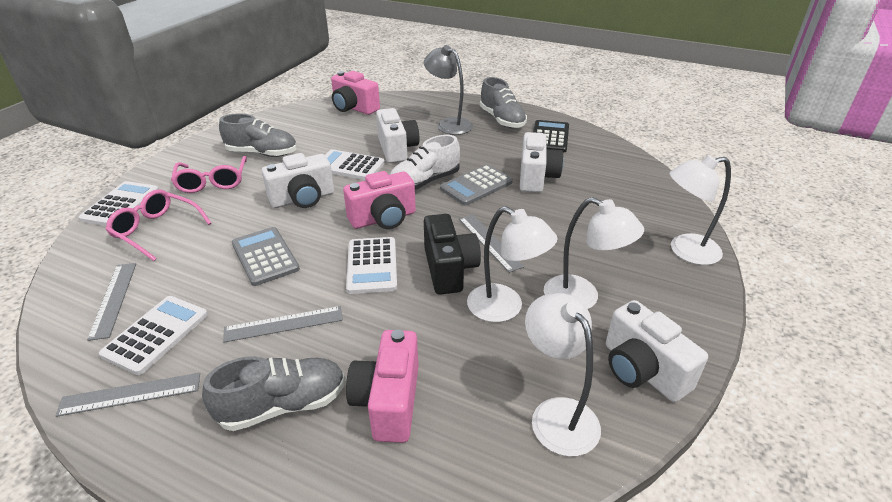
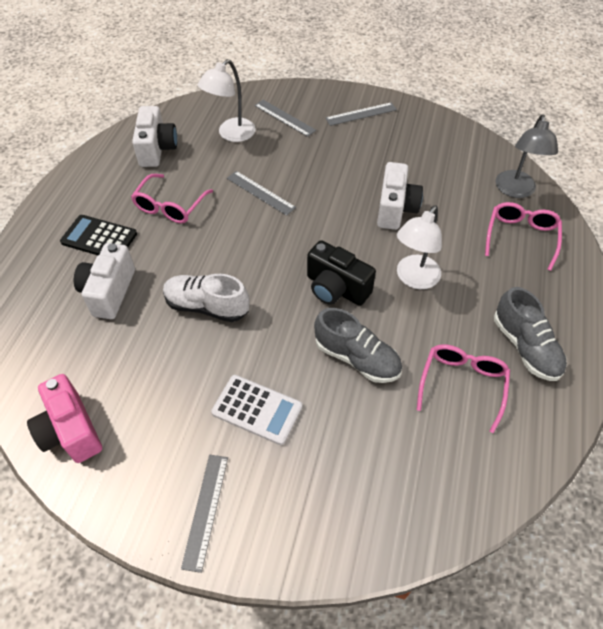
grey calculator: [232,227,300,286] [440,165,513,205] = 2 -> none = 0
grey shoe: [202,356,345,431] [219,114,297,157] [480,77,527,128] = 3 -> [314,308,402,383] [494,287,567,381] = 2
pink camera: [331,71,380,115] [343,171,416,229] [346,329,419,443] = 3 -> [27,374,102,463] = 1
pink glasses: [105,189,211,261] [171,156,247,193] = 2 -> [131,174,213,223] [417,344,510,433] [485,202,562,271] = 3
white calculator: [79,181,159,226] [99,296,208,375] [325,149,385,180] [346,237,397,294] = 4 -> [211,375,302,445] = 1
white camera: [262,153,334,208] [376,108,419,163] [520,132,564,193] [606,300,708,402] = 4 -> [74,243,135,319] [132,106,177,167] [377,162,423,230] = 3
white lamp: [467,206,557,322] [525,293,601,457] [544,197,644,309] [669,155,731,265] = 4 -> [198,59,256,142] [397,205,442,289] = 2

